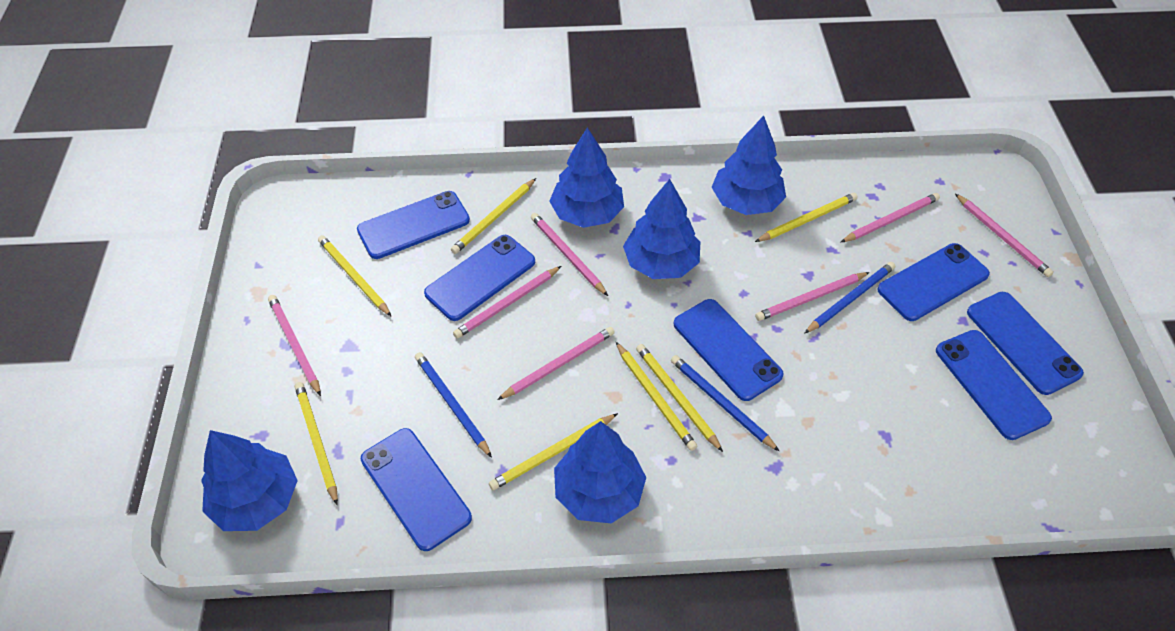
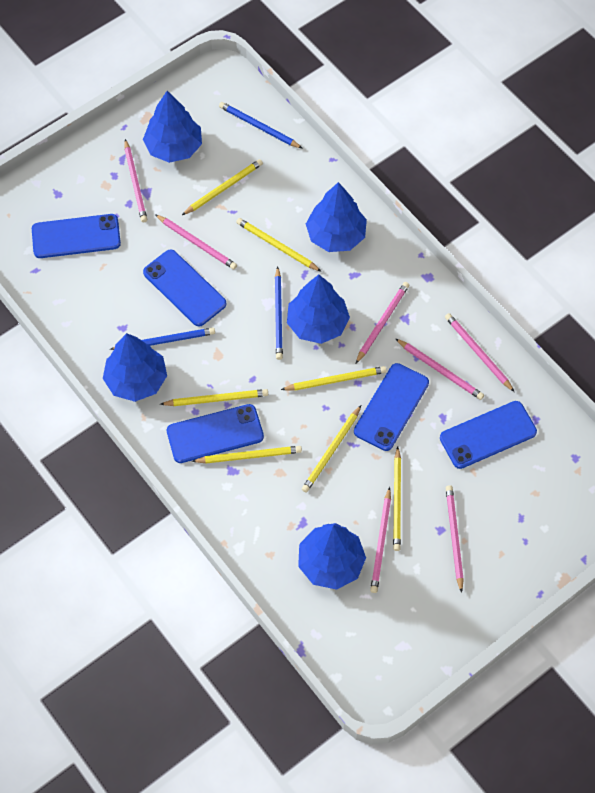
blue phone: [357,191,470,259] [361,428,472,551] [424,235,535,321] [674,299,783,401] [877,243,990,321] [936,330,1052,440] [967,292,1084,395] = 7 -> [32,214,121,258] [143,249,226,326] [167,404,264,463] [354,363,429,451] [440,401,537,469] = 5

